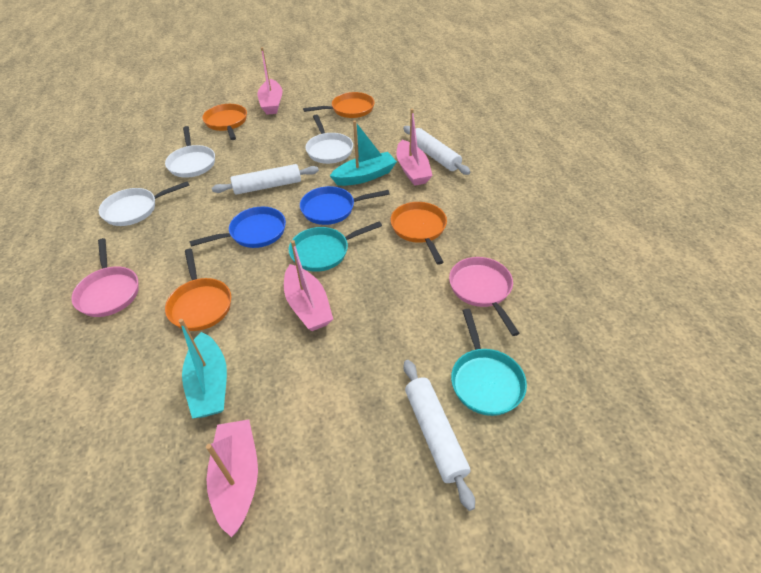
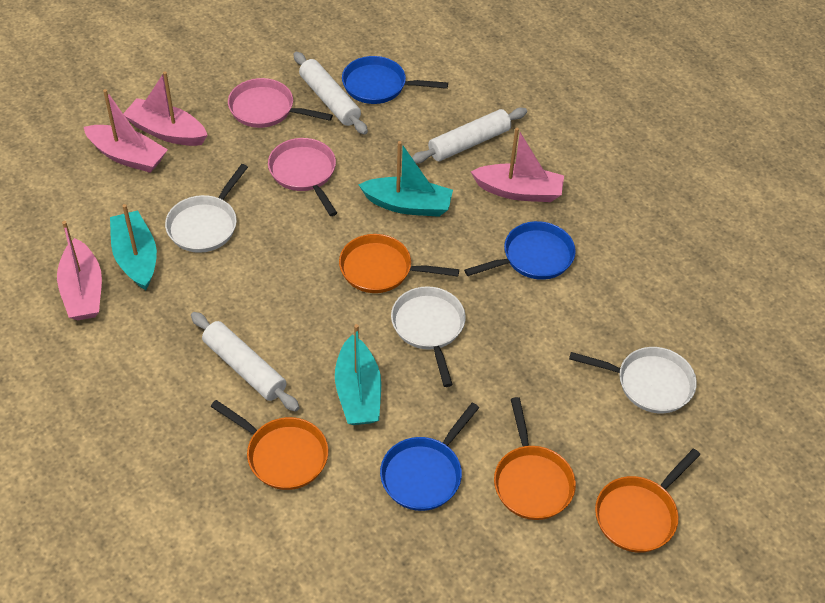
blue pan: [190,207,286,248] [300,186,390,225] = 2 -> [342,56,448,104] [380,403,479,511] [464,221,576,280] = 3
turquoise boat: [179,319,227,418] [330,120,397,186] = 2 -> [110,204,157,290] [335,324,381,425] [358,141,453,217] = 3
turquoise pan: [289,221,382,272] [451,309,527,416] = 2 -> none = 0

